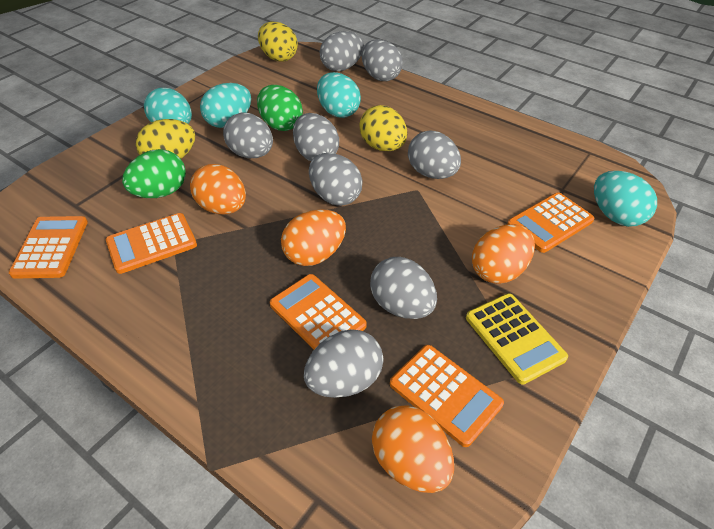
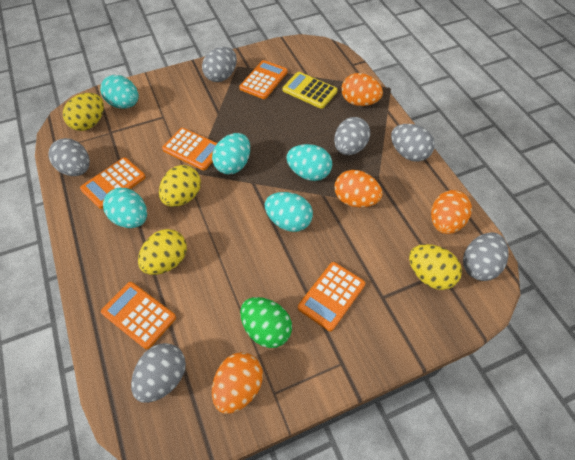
green egg: [122,149,186,198] [257,85,303,131] = 2 -> [240,297,292,348] = 1
grey egg: [223,113,273,158] [293,113,339,161] [304,329,384,398] [309,153,363,206] [320,31,364,71] [361,39,403,81] [370,257,437,319] [408,130,461,179] = 8 -> [48,138,90,176] [131,343,186,403] [202,47,237,82] [334,117,370,155] [391,124,435,162] [463,232,509,281] = 6
turquoise egg: [144,88,192,124] [200,83,251,128] [317,72,361,118] [594,171,657,227] = 4 -> [100,75,139,109] [103,188,147,228] [212,133,250,175] [265,192,313,232] [286,144,332,181] = 5
yellow egg: [136,119,195,159] [258,22,298,62] [359,105,407,151] = 3 -> [63,93,104,131] [138,229,187,275] [159,165,201,207] [409,244,462,290] = 4

